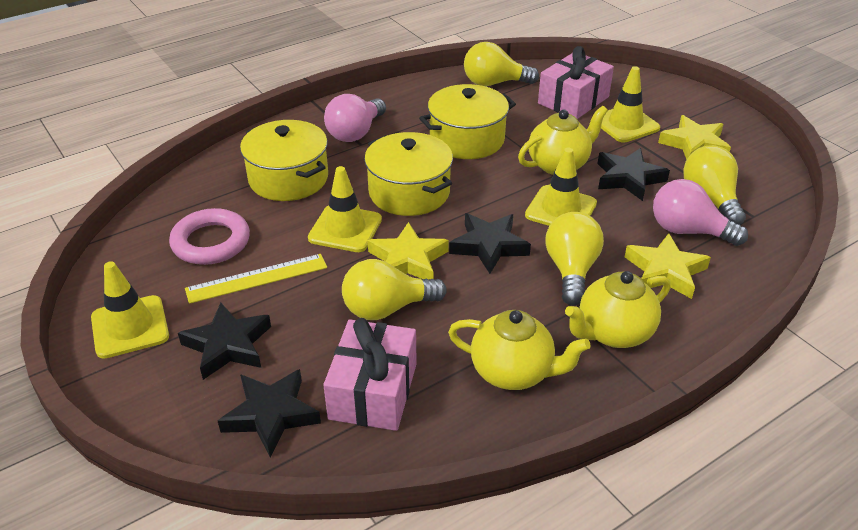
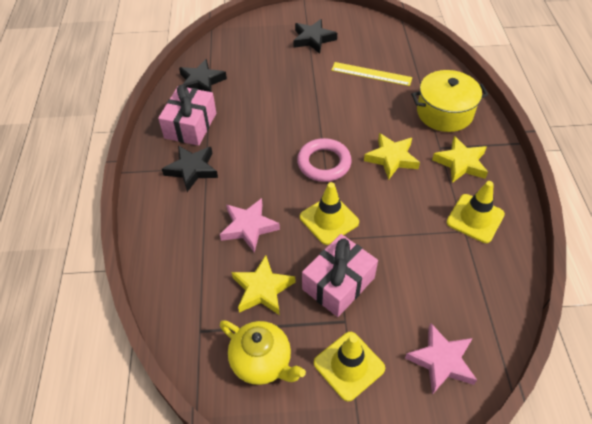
black star: [178,302,271,380] [218,369,321,457] [449,213,531,274] [597,148,670,201] = 4 -> [162,145,218,192] [179,59,227,92] [293,19,337,54] = 3
pink light bulb: [324,94,386,142] [653,179,748,246] = 2 -> none = 0
pink star: none = 0 -> [220,198,280,253] [405,323,477,395] = 2
yellow light bulb: [342,259,447,320] [464,42,539,86] [545,212,604,306] [683,145,746,225] = 4 -> none = 0
yellow pot: [240,120,328,201] [364,132,453,216] [419,84,516,159] = 3 -> [411,70,488,132] = 1
yellow teapot: [448,310,591,390] [518,106,608,175] [565,271,671,348] = 3 -> [220,320,306,385] = 1
yellow traffic cone: [91,261,169,359] [308,166,382,252] [525,148,597,226] [601,66,660,143] = 4 -> [300,182,359,245] [314,332,385,402] [447,181,505,243] = 3

